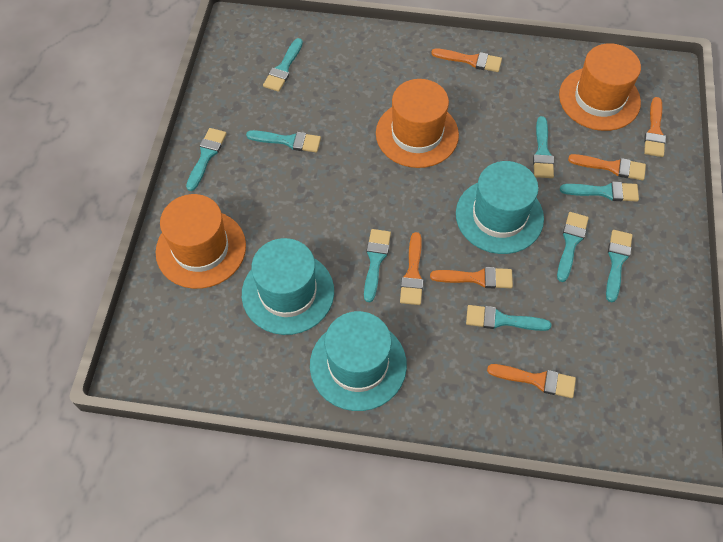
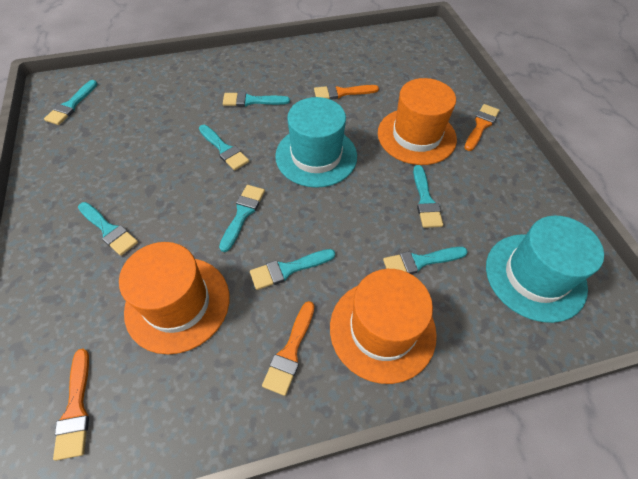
orange brush: [400,232,423,305] [430,267,513,289] [431,48,502,72] [487,364,576,398] [568,154,646,180] [644,97,666,157] = 6 -> [53,349,89,461] [262,301,314,396] [314,85,379,100] [464,104,500,151] = 4
turquoise brush: [186,128,227,191] [246,130,321,153] [263,38,303,92] [364,229,391,302] [466,305,551,331] [533,116,554,178] [557,212,589,282] [560,181,639,202] [606,230,633,302] = 9 -> [44,80,97,125] [78,202,138,256] [199,125,249,170] [219,185,265,252] [223,92,290,107] [250,249,335,290] [383,247,468,274] [413,165,443,228] = 8
turquoise hat: [242,238,334,335] [310,311,407,411] [456,161,544,254] = 3 -> [275,97,357,188] [486,216,604,323] = 2

